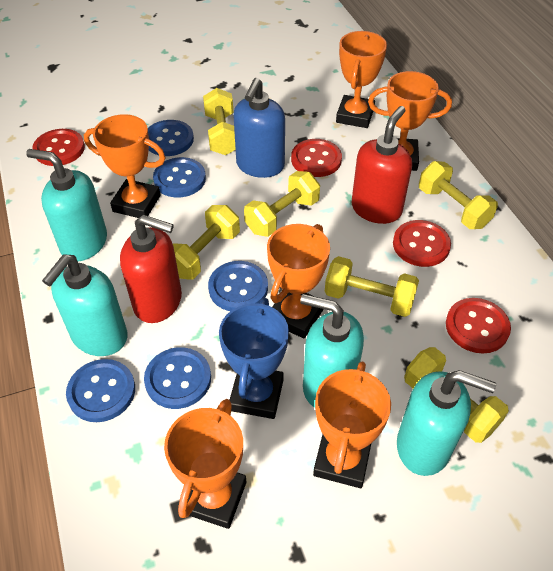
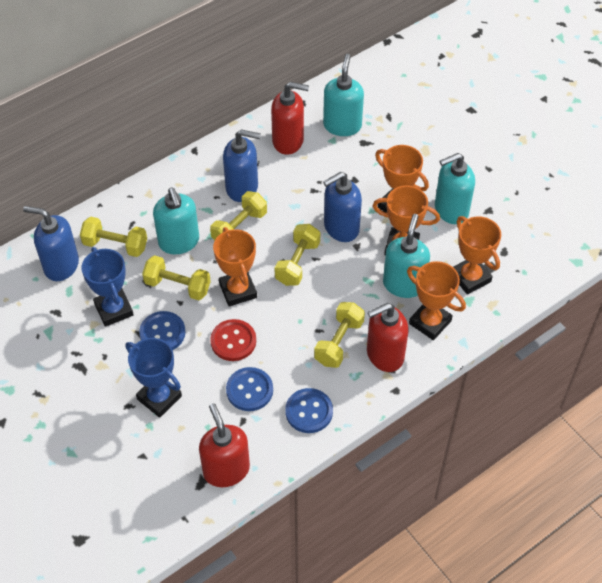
blue button: [66,359,135,422] [144,347,211,409] [148,120,194,156] [153,157,206,198] [208,261,268,311] = 5 -> [139,311,186,350] [226,367,273,411] [285,388,333,433] = 3
blue soap dispenser: [233,78,285,178] = 1 -> [23,206,79,281] [223,129,261,202] [323,172,362,242] = 3
blue trophy: [219,298,289,419] = 1 -> [81,247,134,327] [126,338,182,418] = 2
orange trophy: [84,114,166,218] [164,399,246,529] [267,224,330,338] [313,361,391,488] [336,31,387,128] [368,71,452,171] = 6 -> [213,227,257,306] [373,186,440,256] [375,145,429,213] [407,261,466,340] [453,216,501,294] = 5
red button: [32,129,85,166] [291,139,342,177] [393,220,451,267] [446,298,511,353] = 4 -> [210,319,256,361] = 1
red soap dispenser: [120,215,182,323] [352,106,412,224] = 2 -> [199,403,250,487] [271,82,309,155] [367,303,408,372] = 3
yellow dumbbell: [173,205,240,279] [203,88,236,155] [244,171,320,237] [324,256,419,317] [404,347,509,443] [419,161,498,229] = 6 -> [80,217,147,257] [142,255,211,300] [210,191,267,240] [274,224,320,286] [314,302,365,368] = 5

